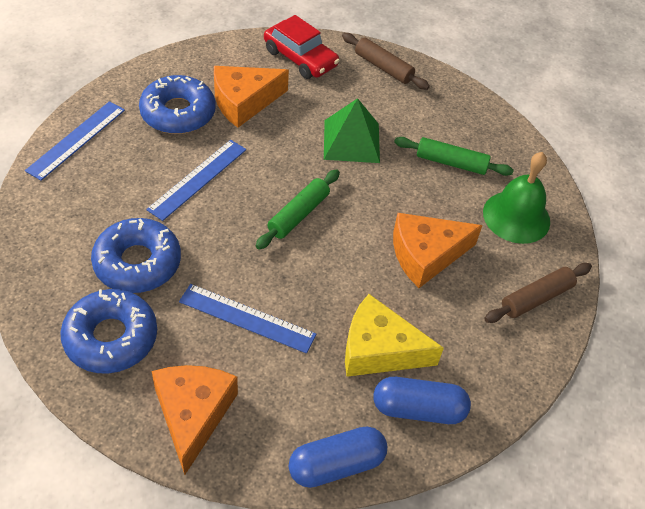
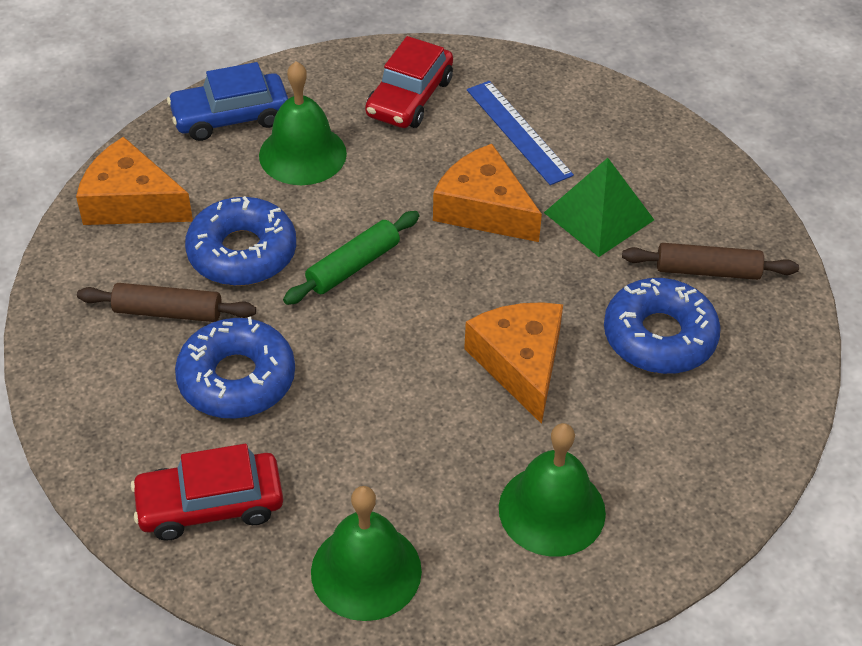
blue capsule: [289,427,387,488] [373,377,471,424] = 2 -> none = 0
blue car: none = 0 -> [167,62,288,141] = 1
blue ruler: [25,101,125,181] [146,140,246,221] [179,284,316,354] = 3 -> [467,81,574,185] = 1
green bell: [483,152,550,244] = 1 -> [259,61,347,185] [311,486,422,621] [499,423,606,557] = 3
green rolling pin: [256,169,340,249] [394,137,514,176] = 2 -> [283,211,419,305] = 1
red car: [264,15,340,79] = 1 -> [131,444,283,541] [365,36,453,128] = 2
yellow cheese: [345,294,444,377] = 1 -> none = 0

